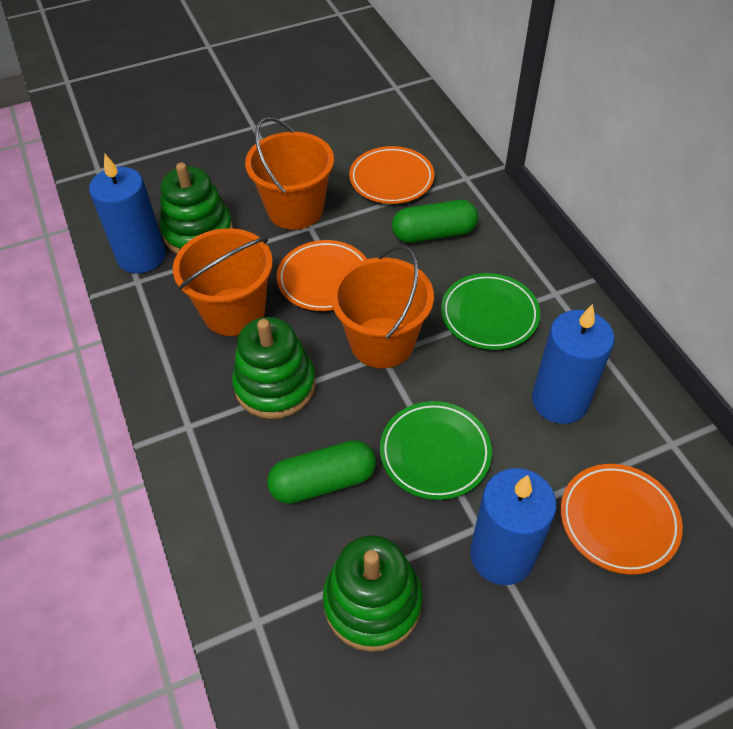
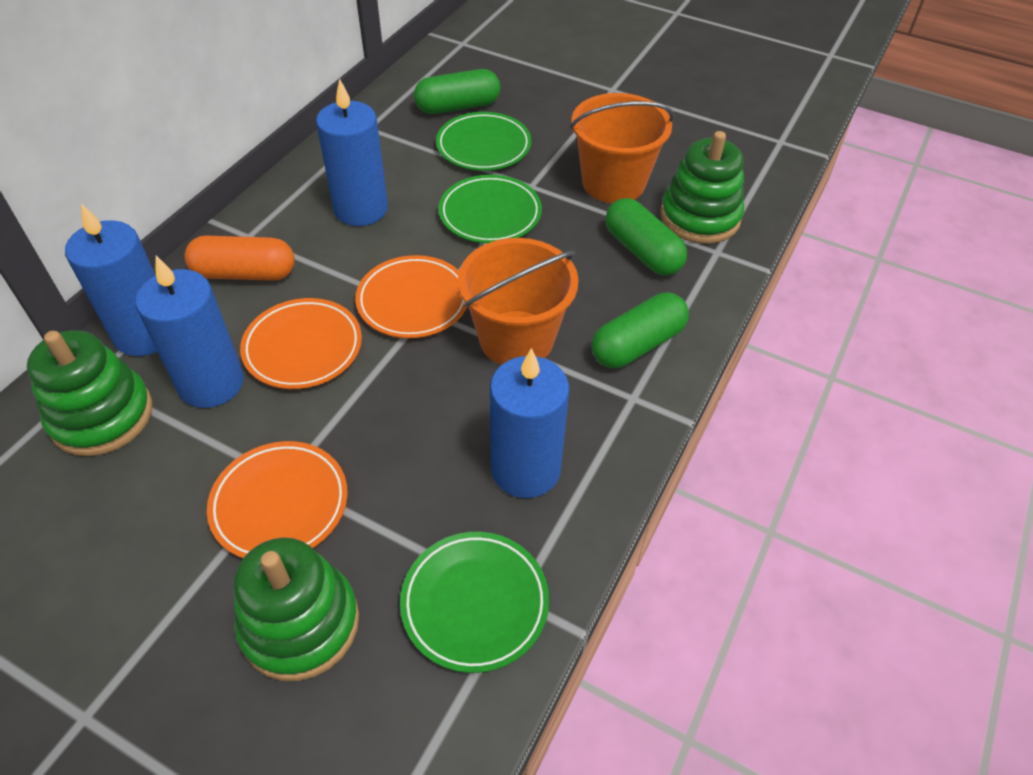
blue candle: [89,154,166,274] [470,468,557,585] [532,304,615,424] = 3 -> [65,204,157,356] [135,256,244,408] [316,78,388,226] [490,348,569,498] = 4
green capsule: [267,440,376,504] [392,200,478,243] = 2 -> [414,69,500,114] [592,292,689,368] [605,198,687,275] = 3
green plate: [380,401,492,500] [441,273,540,350] = 2 -> [400,532,549,673] [436,112,531,171] [439,175,542,243] = 3
orange bucket: [173,228,273,336] [245,117,334,230] [331,245,434,368] = 3 -> [458,238,579,365] [570,93,674,203] = 2
orange capsule: none = 0 -> [184,236,295,281] = 1

